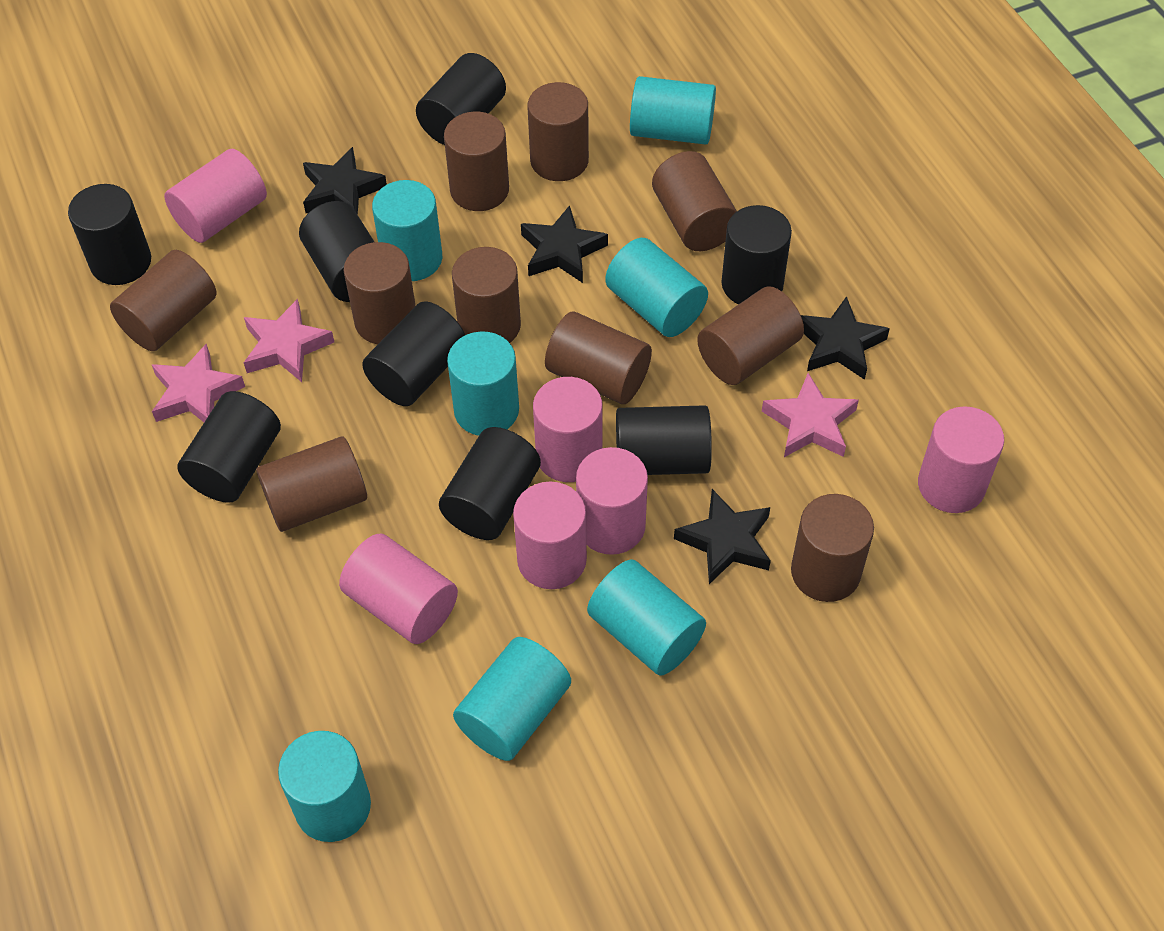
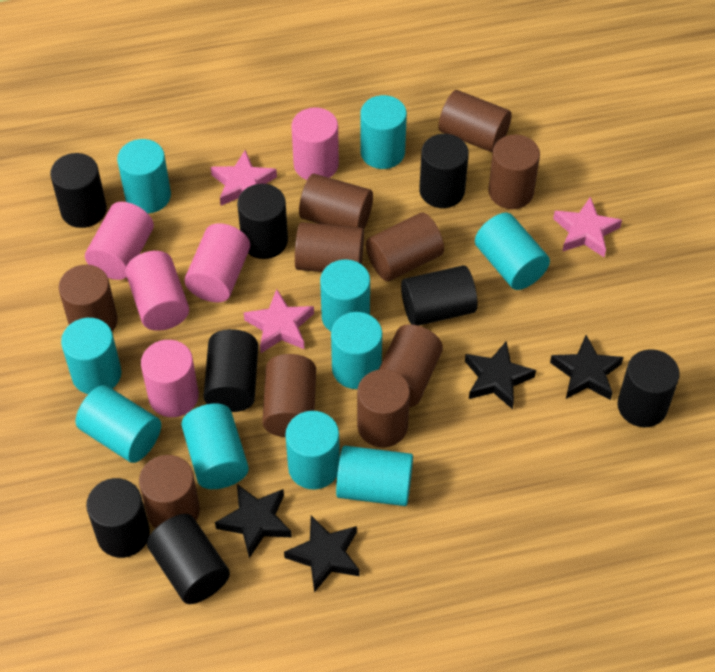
pink cylinder: [164,149,267,243] [339,534,458,644] [513,482,587,589] [533,377,603,482] [576,447,648,555] [918,406,1004,513] = 6 -> [85,202,154,280] [125,251,189,331] [141,340,199,417] [185,223,250,303] [291,107,339,180] = 5
turquoise cylinder: [278,731,371,842] [372,180,442,281] [447,331,519,436] [453,637,571,761] [587,560,706,676] [605,238,708,337] [630,76,716,145] = 7 -> [61,318,121,394] [76,385,161,463] [117,139,171,214] [181,403,249,489] [285,411,340,490] [320,259,370,332] [331,312,382,389] [336,446,413,506] [360,95,407,169] [475,213,550,290] = 10

